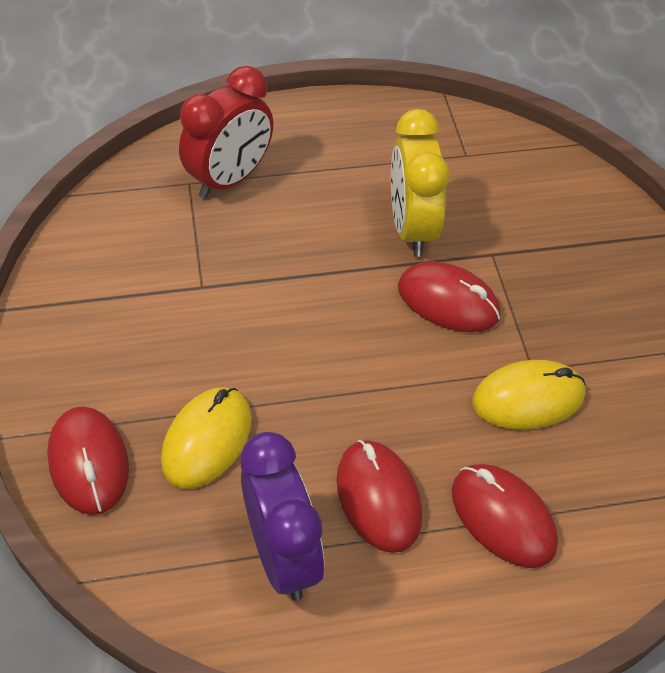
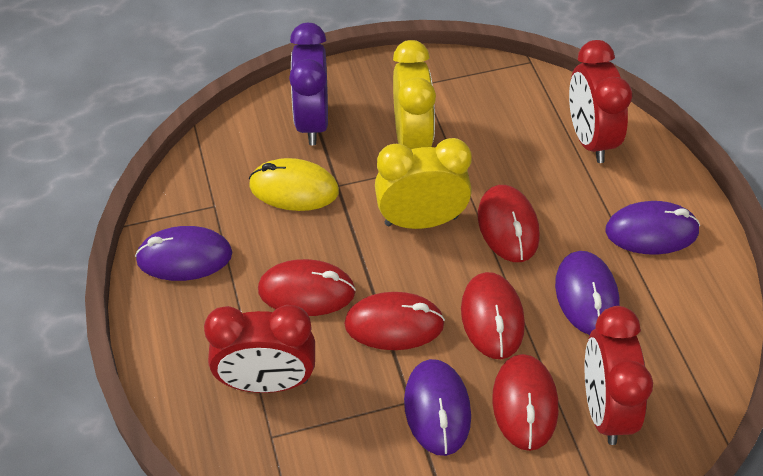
purple mouse: none = 0 -> [135,226,232,281] [404,359,471,456] [555,251,620,335] [605,201,700,255] = 4
red clock: [179,66,273,199] = 1 -> [204,305,315,393] [569,40,632,163] [584,306,653,445] = 3
red mouse: [47,407,129,515] [336,440,422,553] [398,262,501,332] [452,464,558,568] = 4 -> [258,259,356,316] [344,292,445,350] [461,272,525,359] [478,185,540,262] [492,354,558,451] = 5
yellow clock: [391,109,450,257] = 1 -> [375,138,472,229] [393,40,436,149] = 2
yellow mouse: [161,387,252,489] [472,360,585,430] = 2 -> [249,158,339,211] = 1

